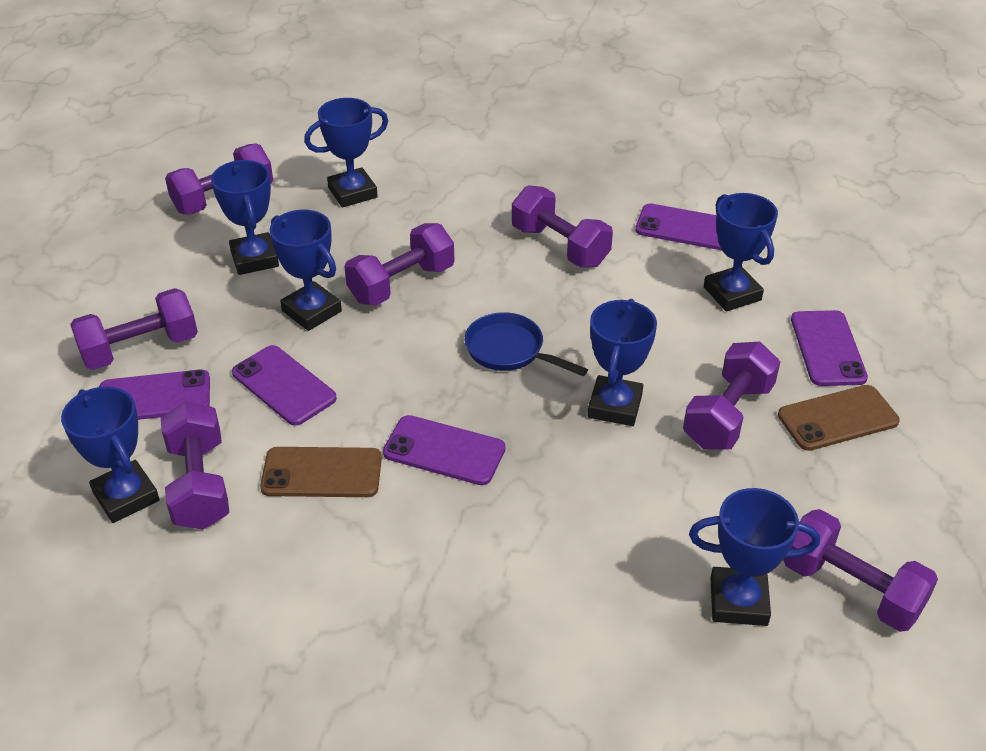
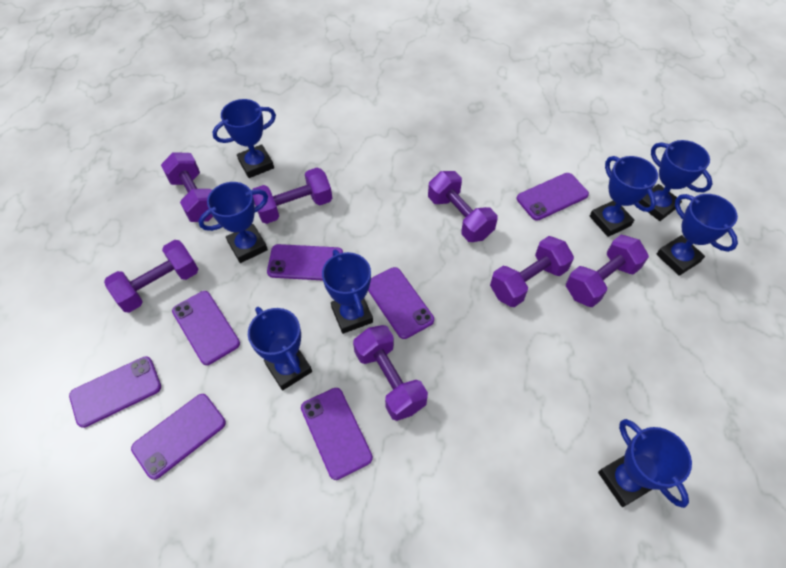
blue pan: [465,312,588,376] = 1 -> none = 0
blue trophy: [61,387,160,523] [211,160,279,275] [270,210,342,331] [304,98,388,207] [588,299,657,426] [689,488,820,626] [704,193,778,312] = 7 -> [199,182,268,263] [212,99,276,178] [248,307,312,390] [322,250,373,334] [590,156,658,237] [598,419,692,508] [639,140,713,221] [656,194,738,276] = 8
brown phone: [260,447,382,497] [778,385,900,451] = 2 -> none = 0
purple phone: [99,370,210,420] [232,345,337,426] [383,415,506,485] [635,203,721,250] [791,310,868,386] = 5 -> [69,356,161,428] [131,394,226,480] [172,291,240,365] [267,244,343,280] [301,388,373,480] [368,267,434,339] [517,173,589,221] = 7

